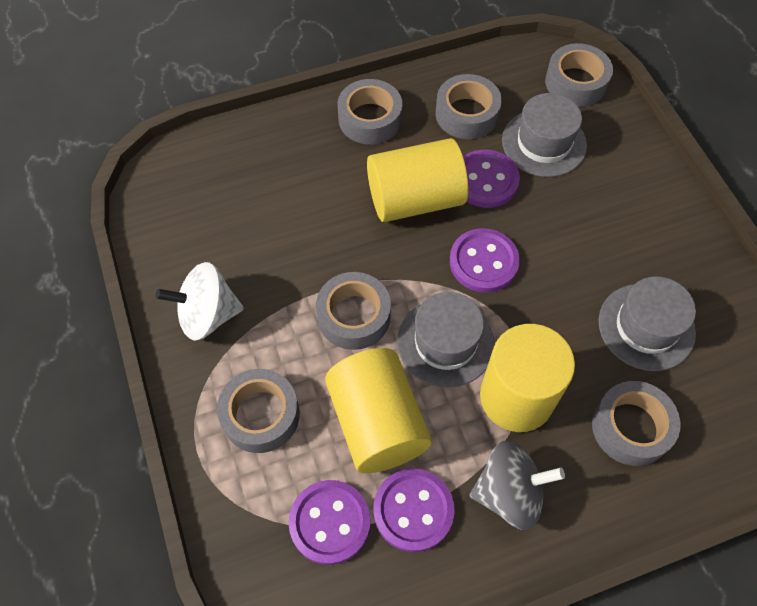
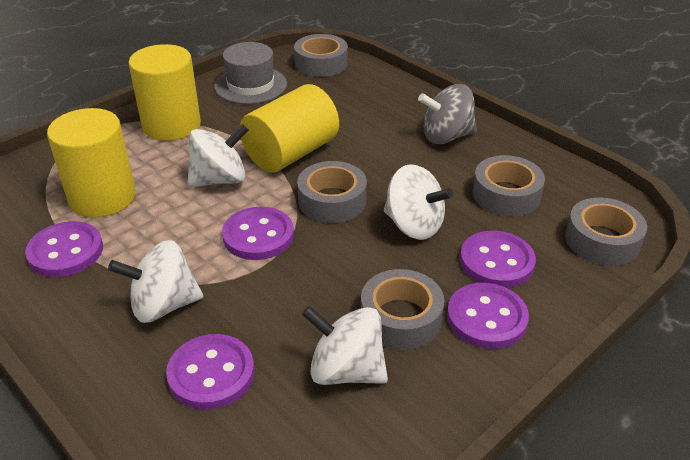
grey hat: [397,292,494,388] [502,93,587,177] [598,276,696,371] = 3 -> [214,42,287,104] = 1
grey tape: [217,369,300,453] [316,272,391,350] [338,79,402,144] [435,74,502,139] [545,43,613,107] [592,381,681,466] = 6 -> [294,34,348,77] [297,161,367,223] [361,269,444,350] [472,155,545,216] [565,197,647,266] = 5
purple button: [288,480,370,565] [374,468,455,552] [449,228,520,293] [463,150,520,208] = 4 -> [25,221,103,277] [166,334,254,410] [222,207,294,260] [447,283,529,349] [460,231,536,288] = 5
white spinning top: [155,262,244,341] = 1 -> [108,240,203,323] [187,124,248,187] [302,306,388,385] [384,164,453,240] = 4

